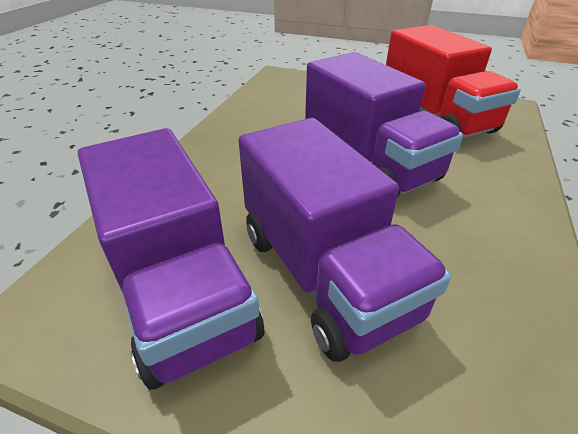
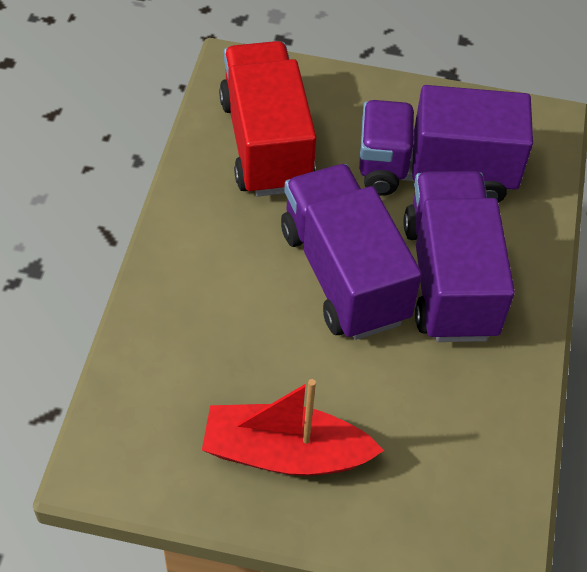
red boat: none = 0 -> [202,379,384,476] = 1

